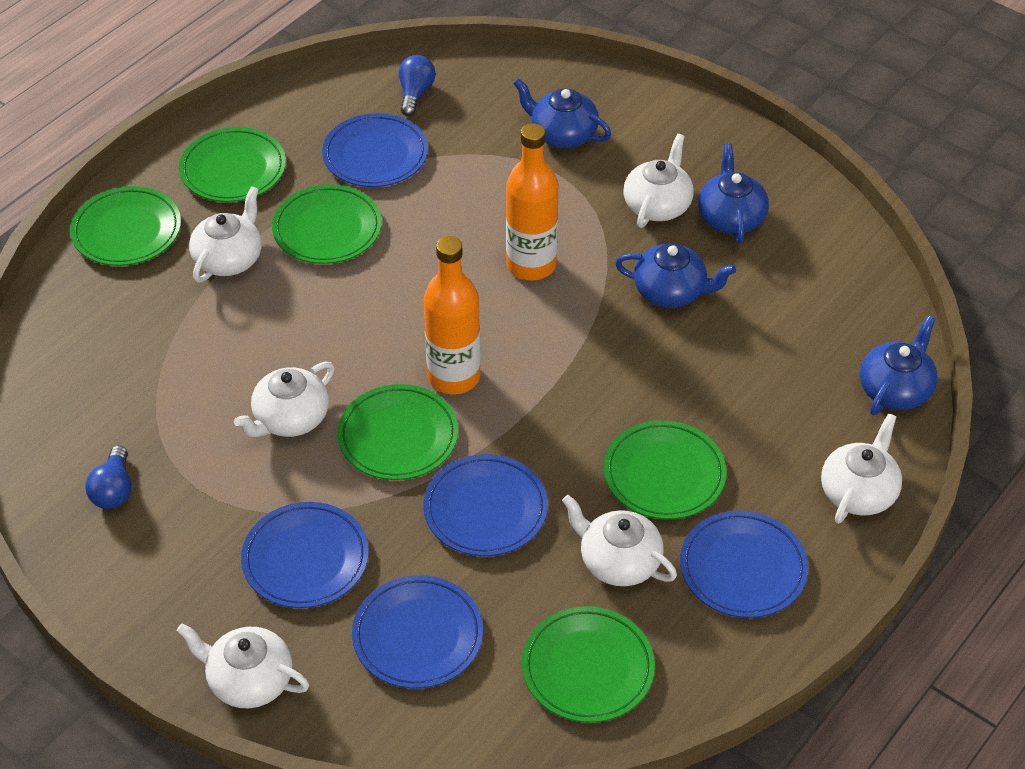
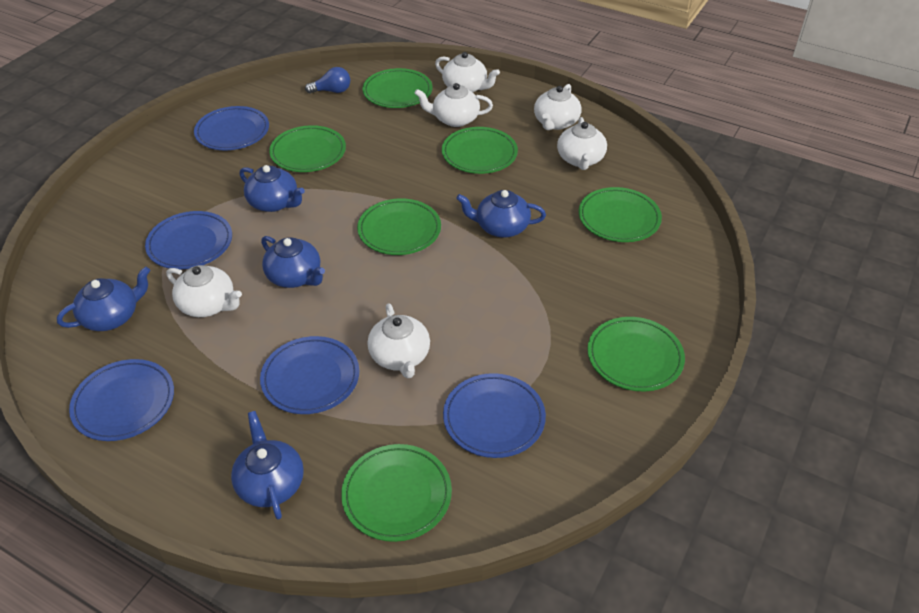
blue light bulb: [85,445,131,509] [399,55,436,116] = 2 -> [305,67,350,93] = 1
blue teapot: [513,78,611,148] [615,243,736,308] [698,143,769,244] [860,315,938,415] = 4 -> [57,266,150,331] [231,411,304,520] [239,165,305,212] [261,236,325,288] [456,190,546,238] = 5
green plate: [70,186,181,266] [179,127,286,202] [272,184,382,264] [338,384,458,480] [522,606,655,723] [604,420,727,519] = 6 -> [269,125,346,172] [341,444,452,542] [357,198,441,255] [362,68,432,108] [442,127,518,174] [578,187,662,242] [587,317,685,391] = 7
orange bottle: [424,236,481,394] [506,123,559,281] = 2 -> none = 0

